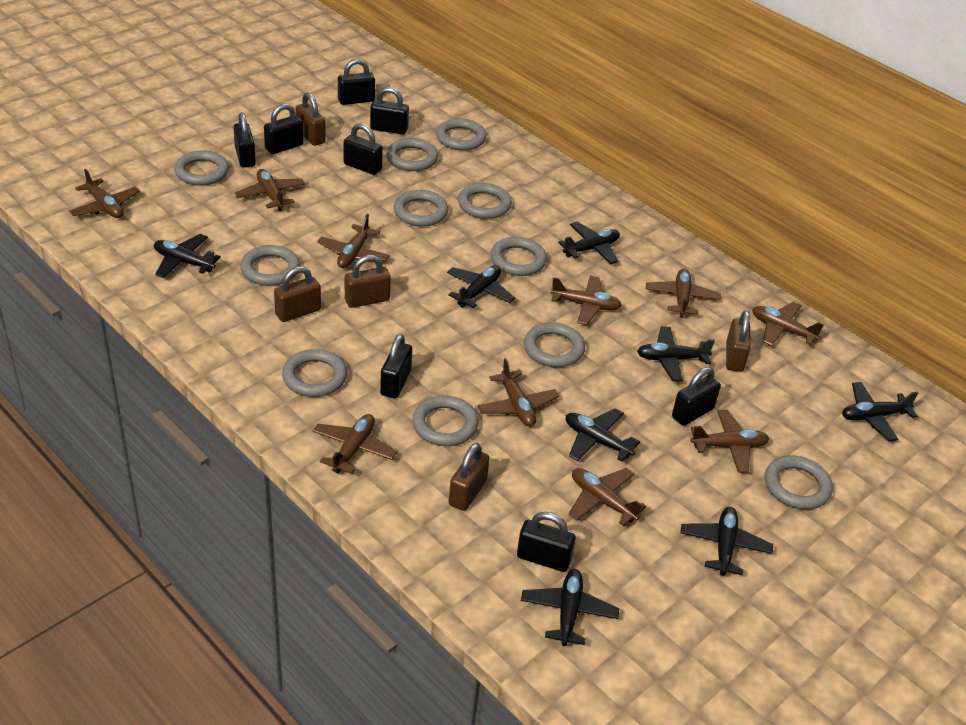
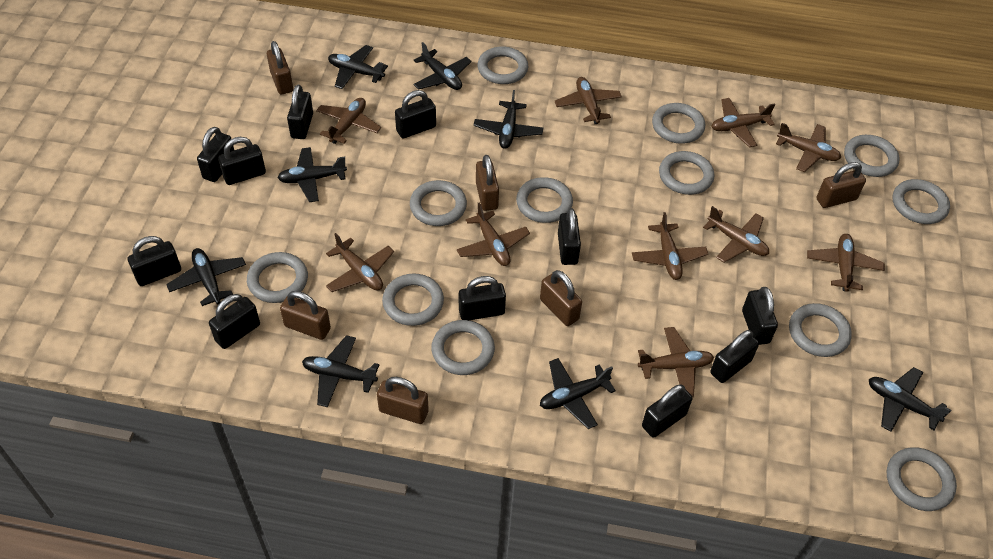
black padlock: [233,113,256,168] [264,104,304,154] [338,59,375,105] [343,123,383,175] [370,87,409,135] [380,334,412,399] [517,512,576,572] [672,367,721,426] = 8 -> [128,236,181,286] [197,127,234,182] [209,294,260,349] [218,137,266,185] [287,85,313,139] [395,90,436,138] [459,276,506,320] [558,208,581,265] [642,384,692,438] [710,330,759,383] [742,287,778,345] = 11
brown padlock: [274,266,321,322] [296,93,326,146] [345,255,391,308] [449,443,490,511] [726,310,750,372] = 5 -> [267,41,293,94] [280,291,331,340] [377,377,429,424] [476,155,499,211] [540,270,582,326] [816,162,866,208] = 6
grey ring: [174,151,229,186] [240,245,300,286] [282,349,347,397] [386,138,438,171] [394,190,448,227] [412,395,479,446] [436,118,486,151] [458,183,512,219] [490,237,547,276] [524,322,585,367] [765,456,833,510] = 11 -> [247,252,308,303] [382,274,444,326] [410,180,467,226] [431,320,495,375] [477,46,528,84] [516,177,573,223] [652,103,705,144] [659,151,714,195] [789,303,852,357] [844,135,899,177] [887,447,957,511] [893,179,950,224] = 12

